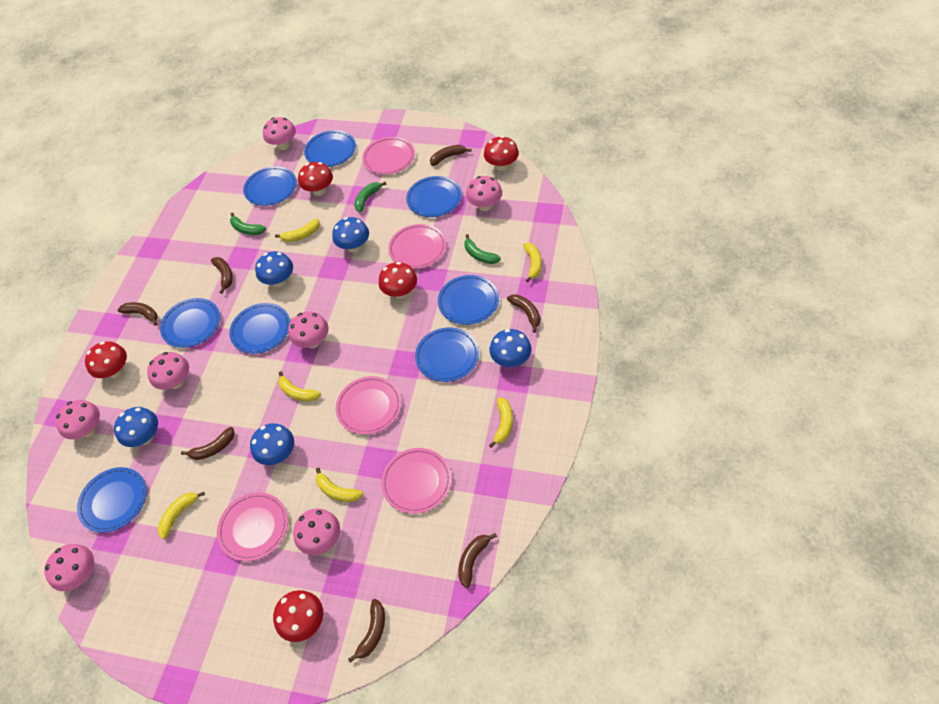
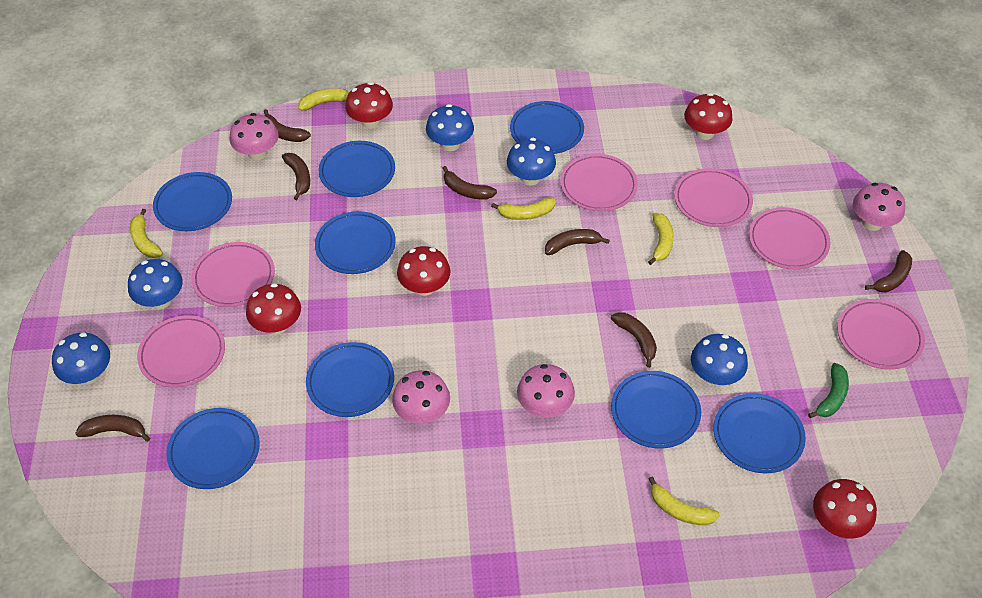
green banana: [230,212,266,235] [354,181,387,212] [464,234,501,264] = 3 -> [808,363,849,418] = 1
pink mushroom: [44,544,94,591] [55,400,100,439] [147,352,189,390] [263,117,296,150] [288,311,329,348] [293,508,340,555] [466,176,502,211] = 7 -> [230,113,279,160] [392,370,450,424] [517,364,575,417] [853,183,905,231] = 4
pink plate: [217,492,288,561] [336,376,402,434] [362,137,415,175] [381,448,452,514] [388,224,446,269] = 5 -> [137,315,225,388] [191,242,275,307] [560,154,638,212] [674,168,753,227] [749,207,830,270] [837,299,925,370] = 6
yellow banana: [158,492,205,539] [275,219,320,242] [278,371,321,401] [316,467,363,502] [489,397,513,448] [523,243,542,282] = 6 -> [130,209,163,258] [298,88,349,110] [491,198,555,220] [648,213,674,265] [648,476,720,525] = 5

